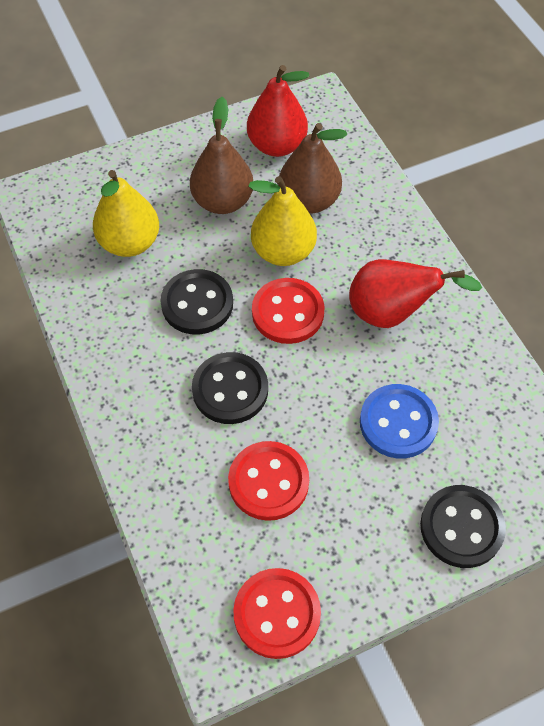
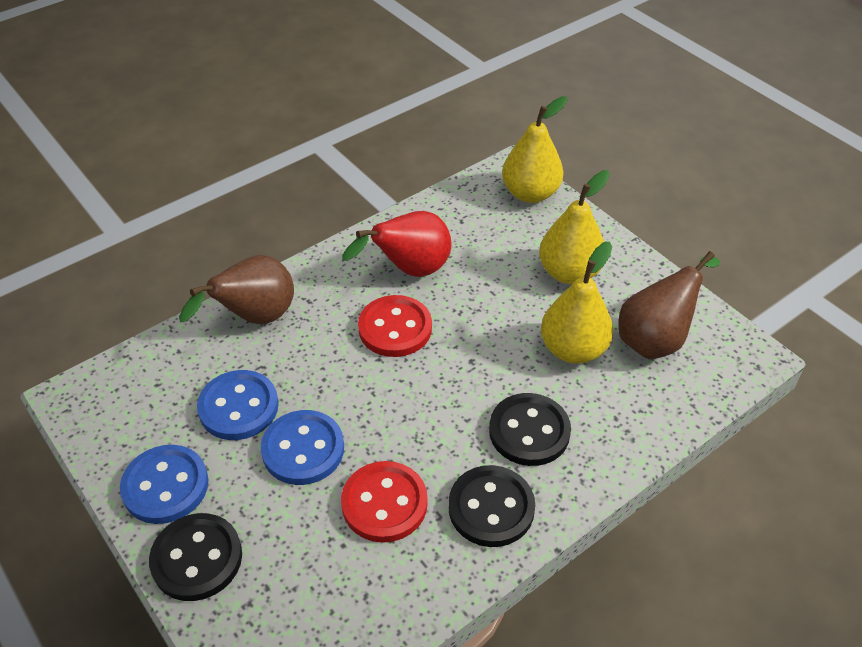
blue button: [360,384,439,458] = 1 -> [120,445,209,524] [197,370,279,440] [261,410,344,485] = 3
red button: [228,441,309,521] [233,568,321,659] [252,278,325,344] = 3 -> [341,461,428,543] [358,295,432,357] = 2
red pear: [247,65,309,157] [349,259,482,328] = 2 -> [342,211,451,277] = 1
yellow pear: [93,170,159,257] [248,176,317,266] = 2 -> [502,96,567,203] [539,170,610,284] [541,241,613,364] = 3

